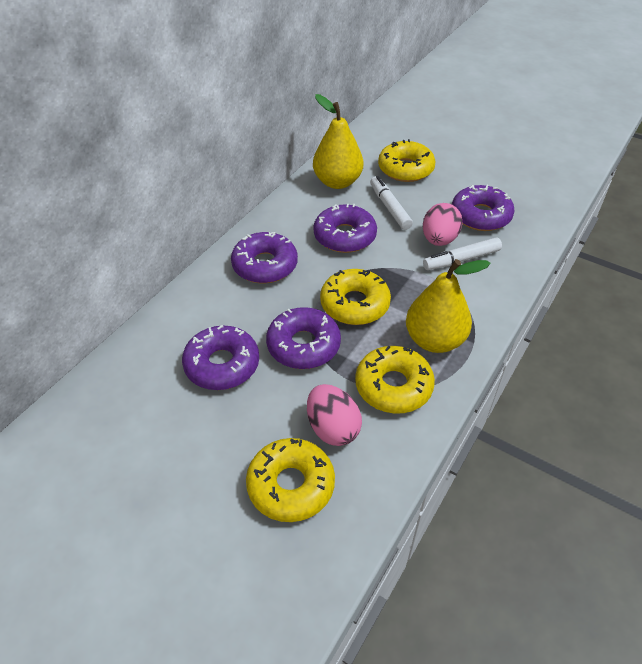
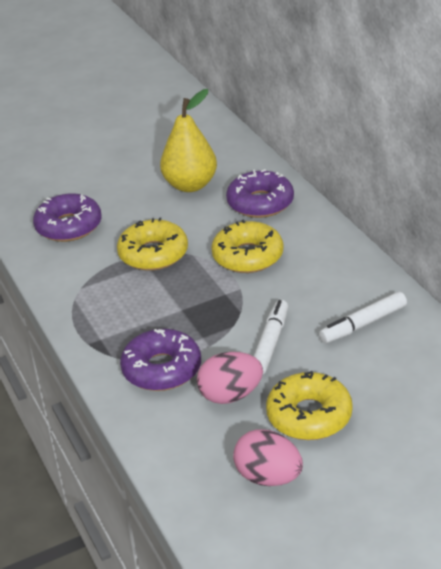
purple donut: [182,325,259,390] [231,232,298,283] [266,307,341,369] [313,204,377,253] [452,185,515,231] = 5 -> [33,194,102,242] [120,329,201,391] [226,169,294,218] = 3
yellow donut: [246,438,335,522] [320,269,391,325] [355,346,435,414] [378,139,435,182] = 4 -> [117,218,188,271] [211,219,284,273] [266,371,353,440] = 3
yellow pear: [313,94,363,189] [406,259,491,353] = 2 -> [160,89,217,192] = 1

